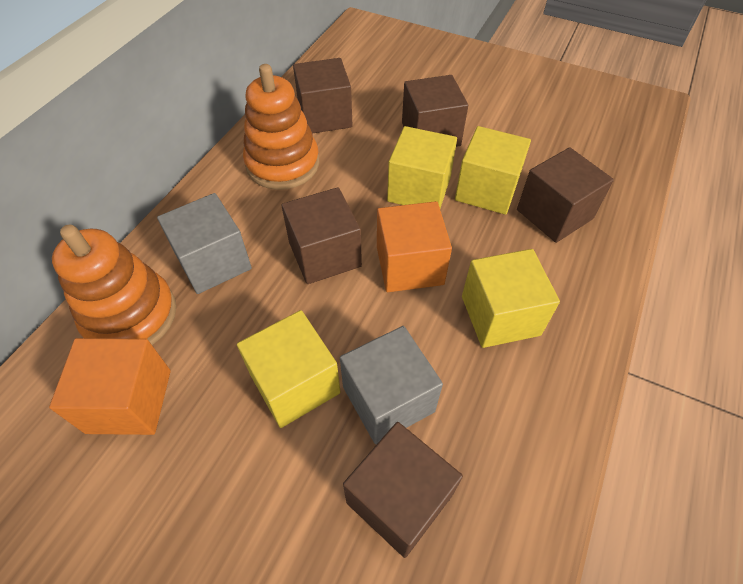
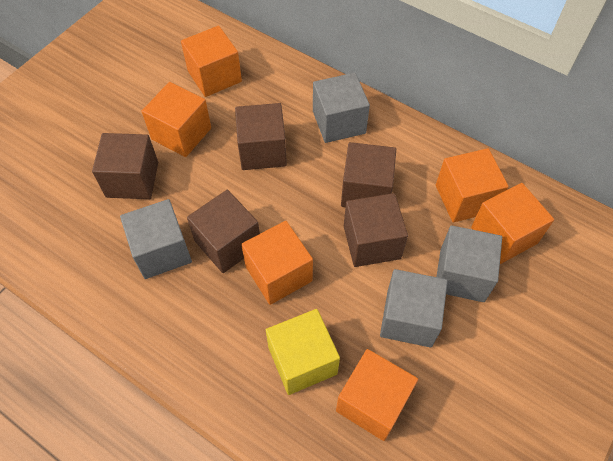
grey cube: [157,193,252,294] [340,326,443,444] = 2 -> [120,199,192,279] [313,73,370,143] [380,269,448,348] [436,225,502,302] = 4
orange cube: [49,338,171,435] [377,201,452,292] = 2 -> [142,82,211,157] [181,26,242,97] [241,221,313,305] [336,349,418,441] [436,148,509,223] [471,183,554,264] = 6
orange stacking toy: [52,225,176,345] [243,64,319,190] = 2 -> none = 0
yellow cube: [237,310,341,428] [387,126,457,208] [455,126,531,215] [462,249,560,348] = 4 -> [266,309,340,395] = 1

